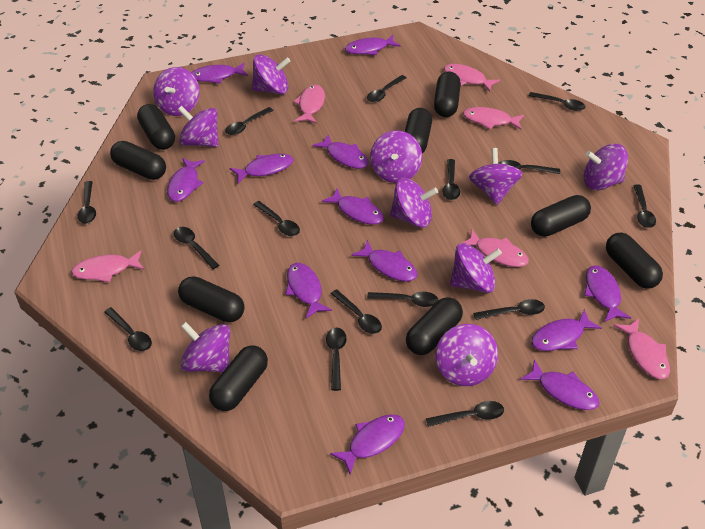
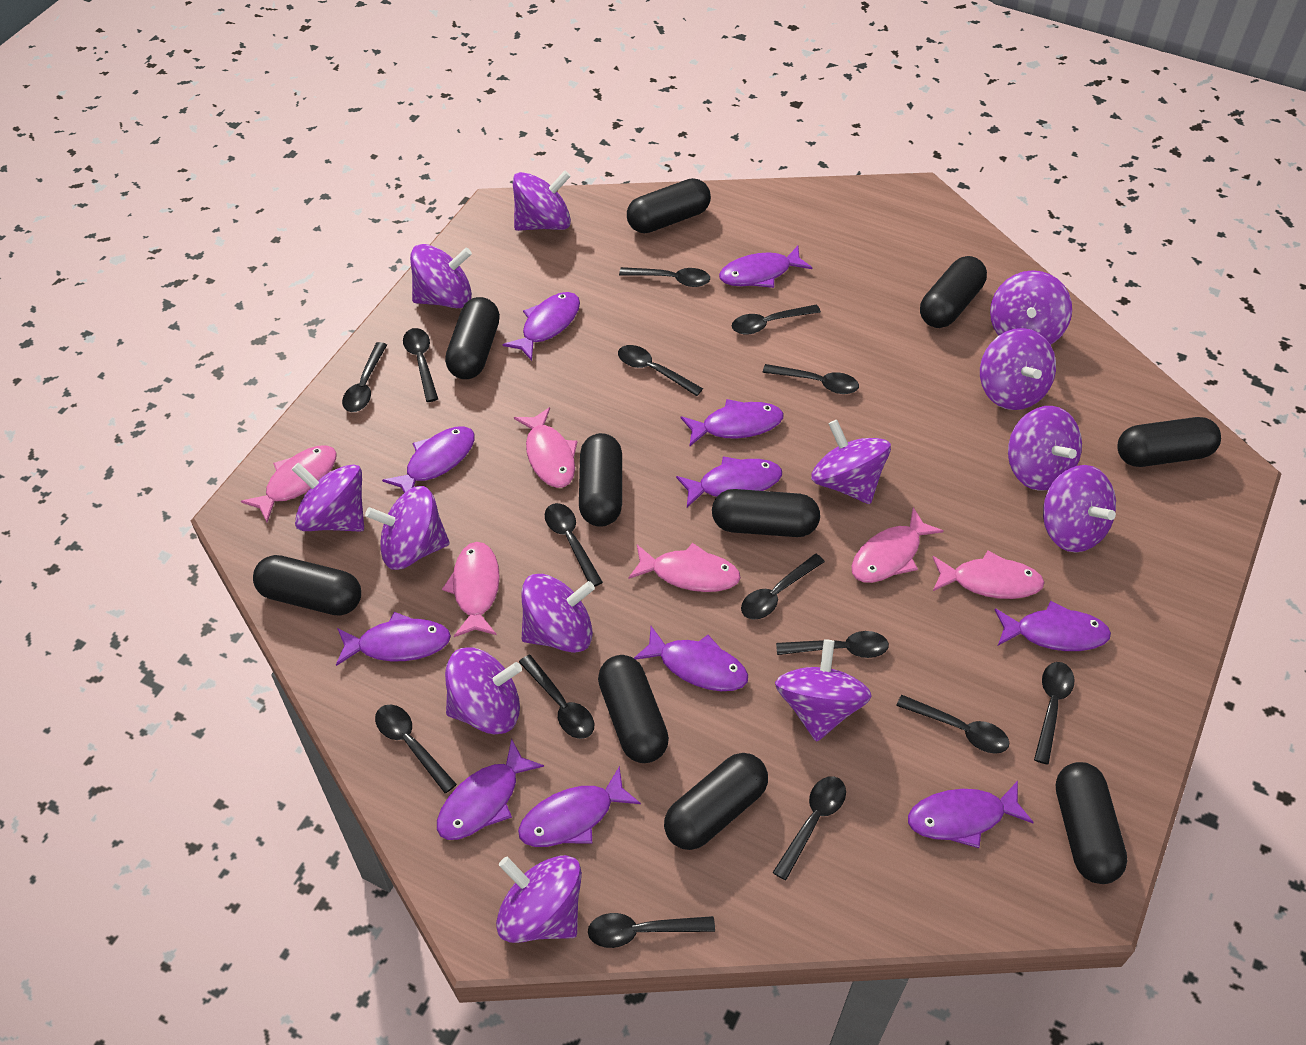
black capsule: [110,141,166,180] [137,104,175,150] [178,276,245,322] [209,345,268,411] [405,108,432,153] [406,297,463,355] [434,72,461,117] [531,195,591,237] [606,233,663,289] = 9 -> [253,555,361,616] [445,297,500,379] [579,433,622,527] [598,655,669,763] [627,178,711,233] [664,753,768,850] [712,489,820,537] [920,256,987,328] [1056,762,1127,884] [1117,417,1221,467] = 10
purple fish: [167,158,205,202] [191,63,248,84] [230,154,293,183] [286,263,332,318] [312,135,369,169] [322,189,384,225] [330,414,405,475] [345,35,401,55] [352,240,418,282] [520,360,599,410] [531,309,602,351] [584,265,631,322] = 12 -> [336,612,451,666] [382,426,475,493] [437,738,544,840] [503,292,580,361] [518,766,641,847] [634,626,748,691] [676,456,782,507] [680,399,783,447] [719,246,812,288] [908,781,1034,848] [995,601,1111,651] = 11
purple spinning top: [154,67,199,116] [178,106,219,147] [180,322,230,372] [252,54,290,94] [370,130,422,183] [390,178,438,228] [435,324,498,386] [450,243,502,293] [469,148,523,205] [584,144,628,190] = 10 -> [292,462,364,532] [365,486,450,570] [410,244,472,308] [445,647,522,734] [496,855,582,943] [513,171,571,231] [521,574,595,653] [775,639,872,742] [811,420,891,504] [980,328,1056,410] [990,270,1072,345] [1008,406,1082,491] [1043,465,1116,552] = 13

